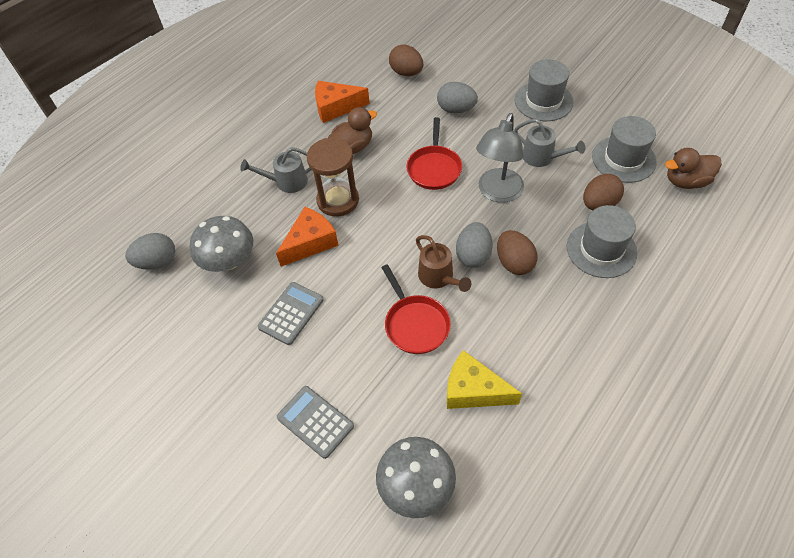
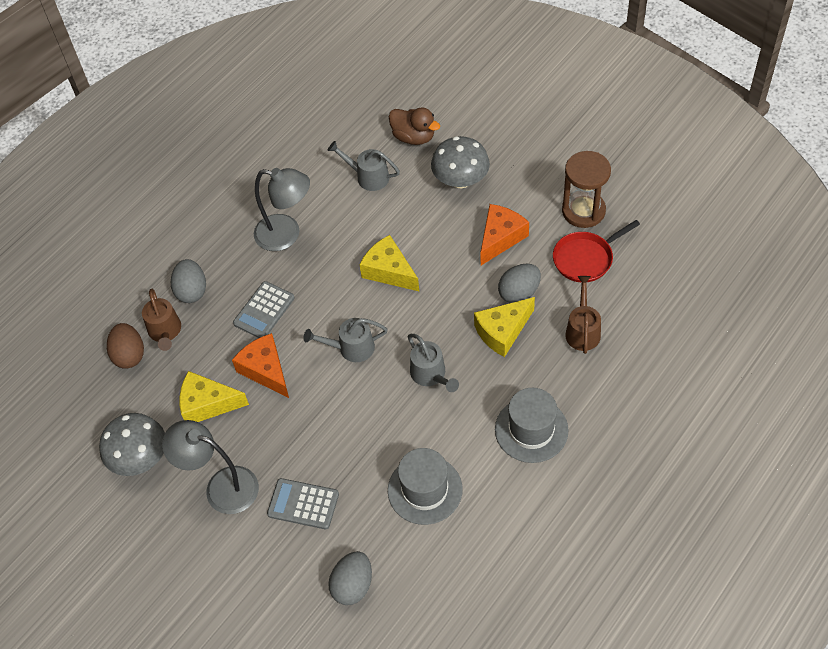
brown duck: [328,107,377,154] [665,148,722,189] = 2 -> [389,108,440,145] = 1
brown egg: [389,45,423,76] [497,230,538,275] [583,174,624,210] = 3 -> [107,323,144,369] = 1
brown watering can: [416,235,471,292] = 1 -> [142,289,181,351] [565,276,601,354] = 2
grey hat: [515,59,574,121] [567,205,637,278] [592,116,657,183] = 3 -> [388,448,463,525] [495,388,569,463] = 2
grey lamp: [476,113,524,203] = 1 -> [162,420,259,514] [254,168,310,251] = 2
grey watering can: [240,147,312,193] [514,119,585,167] = 2 -> [304,318,388,362] [328,141,400,191] [407,334,459,392] = 3
red pan: [381,264,451,354] [407,117,462,190] = 2 -> [553,220,640,282] = 1
yellow cheese: [447,350,522,409] = 1 -> [179,371,249,422] [359,235,419,291] [474,297,535,357] = 3

